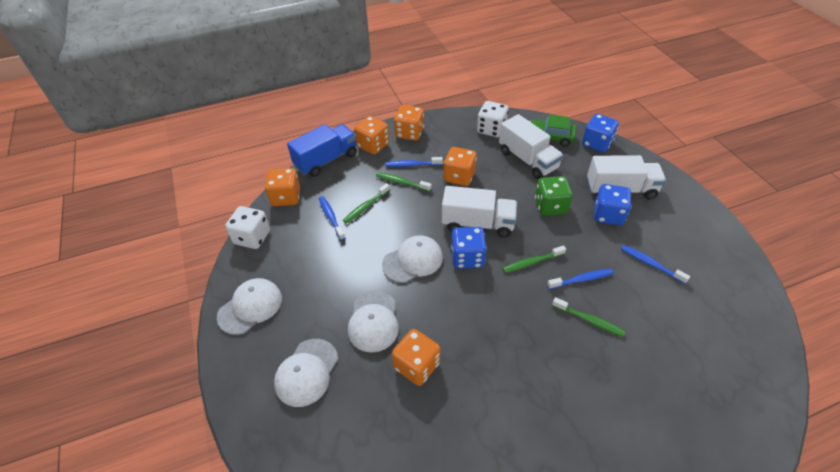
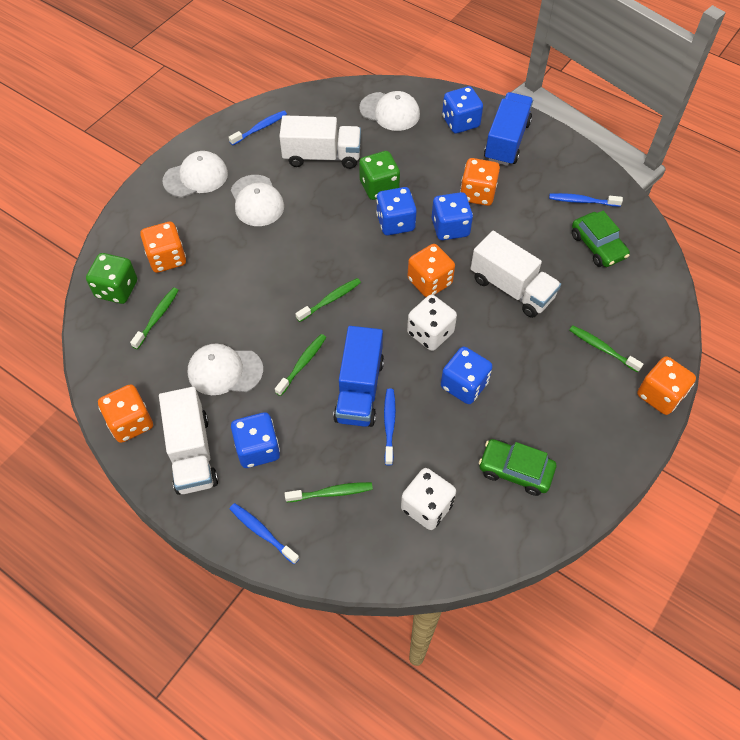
blue dice: [451,227,487,269] [582,114,619,153] [594,184,631,226] = 3 -> [231,412,280,468] [376,187,417,235] [432,192,473,240] [441,347,493,404] [442,86,483,134] = 5
blue truck: [287,124,357,177] = 1 -> [333,326,384,427] [484,92,533,166] = 2
green car: [530,115,576,147] = 1 -> [479,439,556,496] [572,211,630,267] = 2
green dice: [535,176,573,216] = 1 -> [86,253,137,304] [359,151,400,200] = 2
green toothbrush: [343,183,390,224] [376,172,432,192] [502,245,566,273] [552,297,626,337] = 4 -> [130,287,179,349] [275,334,326,396] [285,482,373,502] [295,278,361,322] [569,326,643,372] = 5

